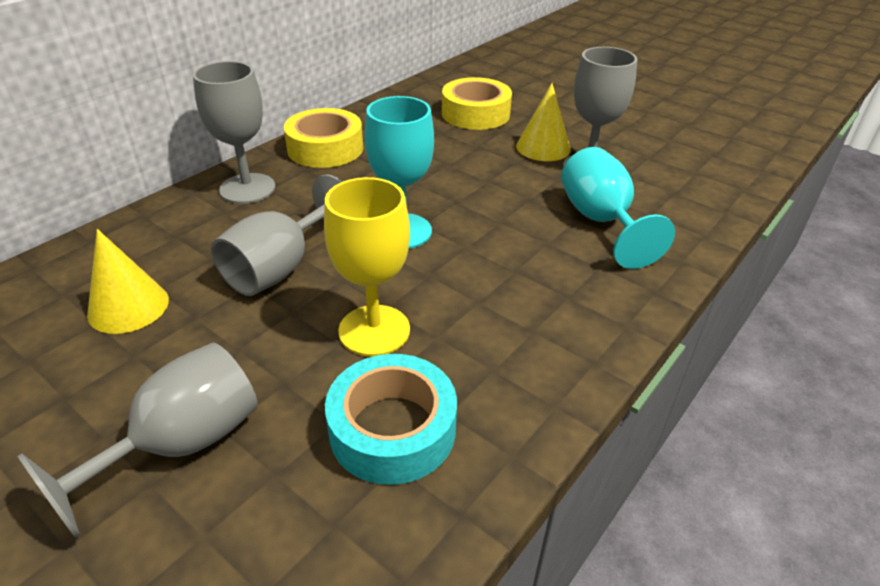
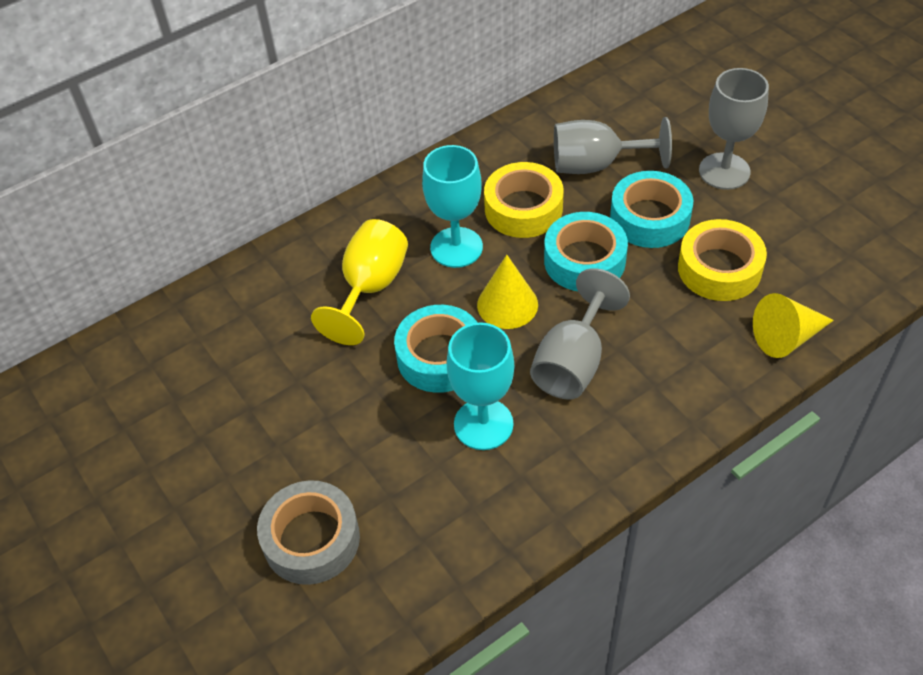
grey goblet: [18,343,258,537] [193,61,275,204] [211,174,343,296] [563,47,637,167] = 4 -> [530,268,630,400] [554,117,672,174] [699,68,769,190] = 3
grey tape: none = 0 -> [257,480,360,585] = 1
turquoise tape: [325,354,457,485] = 1 -> [394,305,478,393] [544,212,628,291] [610,171,693,248] = 3

